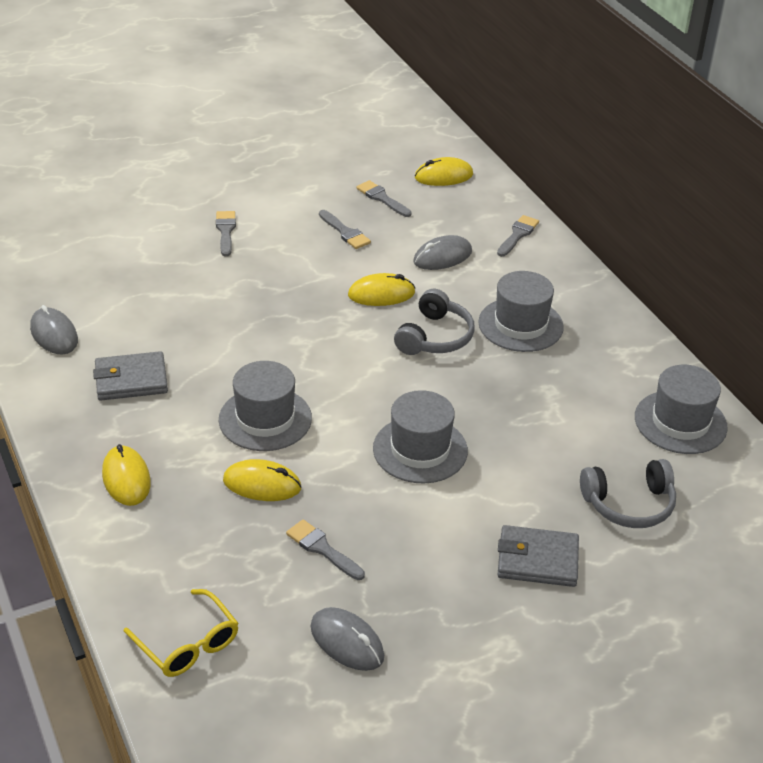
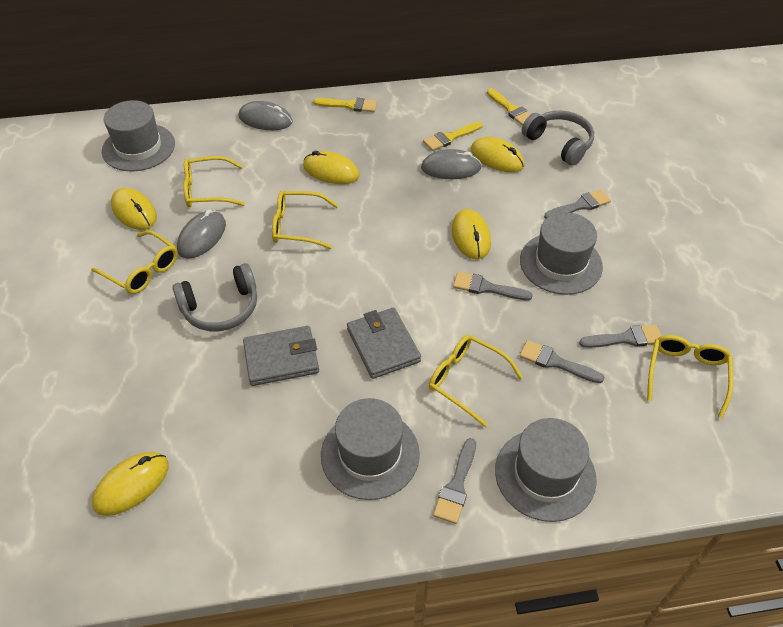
yellow brush: none = 0 -> [313,98,377,112] [423,122,483,151] [487,88,531,126] = 3
yellow glasses: [124,589,239,677] = 1 -> [91,230,178,294] [183,156,245,207] [272,191,338,249] [429,335,523,427] [647,335,733,419] = 5
yellow mouse: [102,444,151,506] [223,459,302,501] [348,273,415,306] [415,157,473,186] = 4 -> [92,452,169,516] [111,188,157,230] [303,151,360,184] [452,209,491,259] [471,137,524,172] = 5

